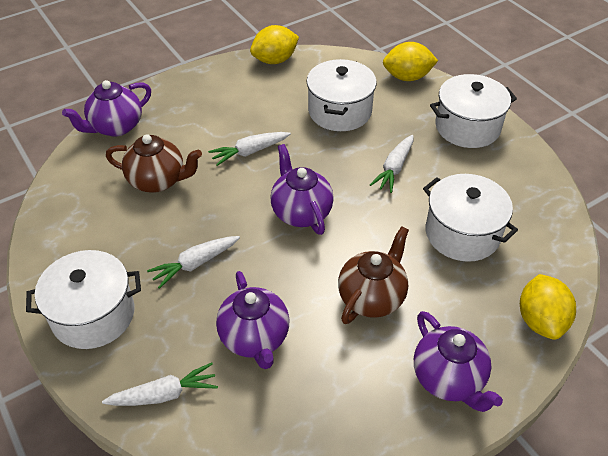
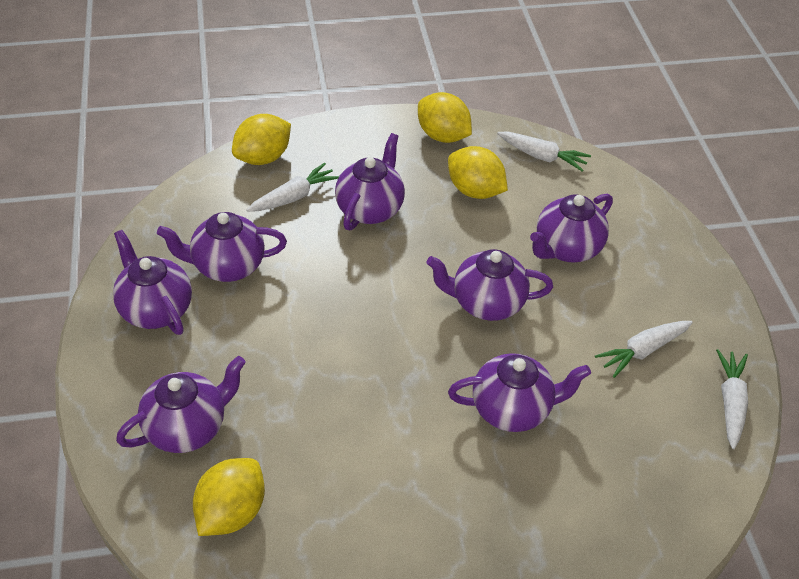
brown teapot: [106,134,202,193] [338,226,409,324] = 2 -> none = 0
purple teapot: [62,80,151,137] [216,271,290,369] [271,144,334,235] [414,311,503,412] = 4 -> [113,230,192,335] [116,356,246,453] [157,212,287,282] [335,133,405,230] [426,249,553,321] [448,353,591,432] [530,194,613,263] = 7
white pot: [26,250,141,349] [307,59,377,131] [423,174,518,262] [430,74,517,148] = 4 -> none = 0
yellow lemon: [250,25,299,64] [383,42,438,81] [520,274,576,340] = 3 -> [193,458,265,536] [232,114,291,165] [418,92,472,143] [448,146,508,199] = 4

